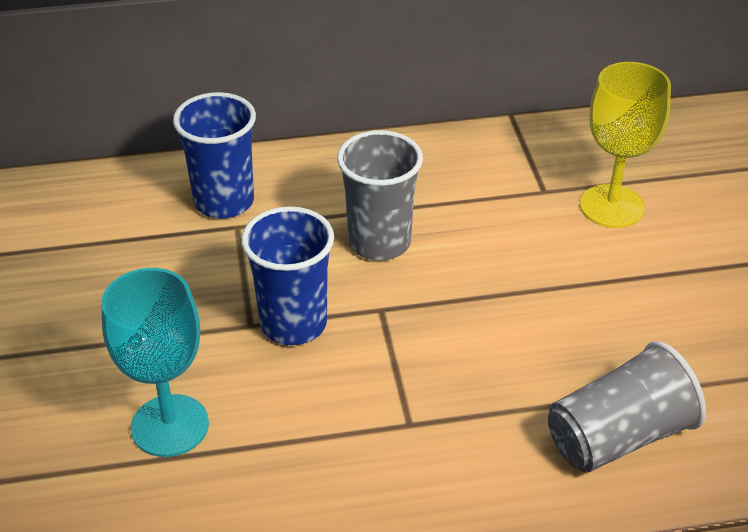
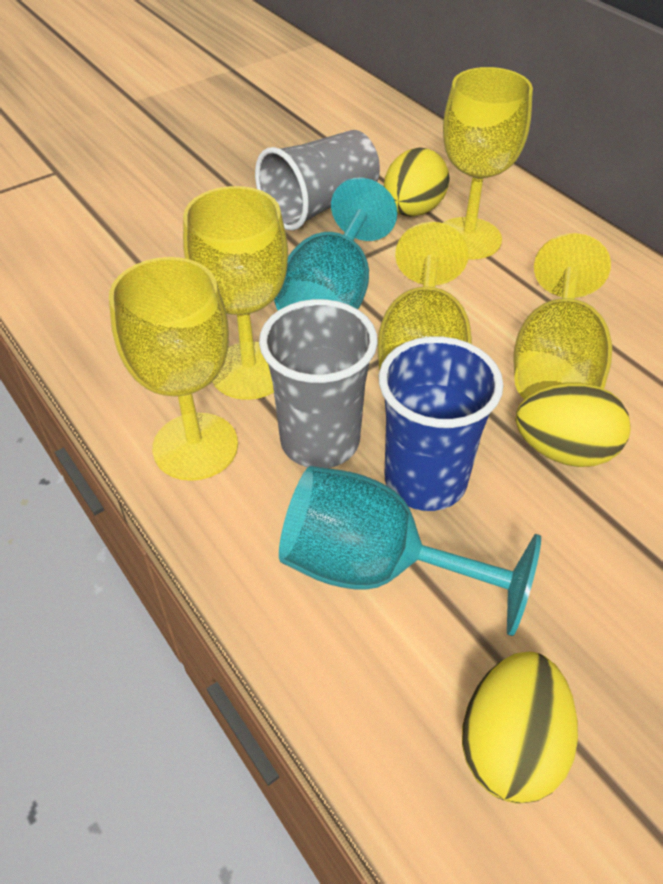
blue cup: [173,92,256,219] [241,206,334,345] = 2 -> [379,336,503,511] = 1
turquoise goblet: [101,268,209,457] = 1 -> [274,178,397,310] [279,466,541,636] = 2
yellow egg: none = 0 -> [384,148,450,217] [462,652,578,804] [516,382,631,467] = 3
yellow goblet: [580,62,671,228] = 1 -> [109,257,238,481] [183,186,288,400] [378,222,472,371] [443,67,533,259] [513,233,612,399] = 5

